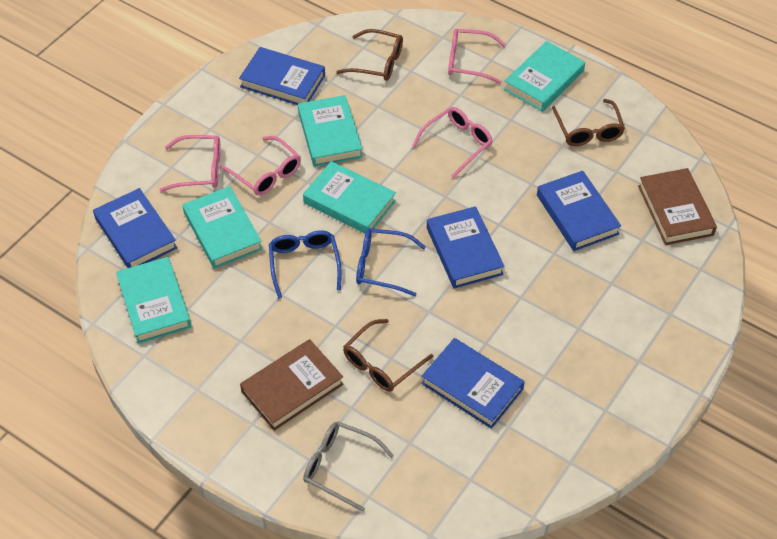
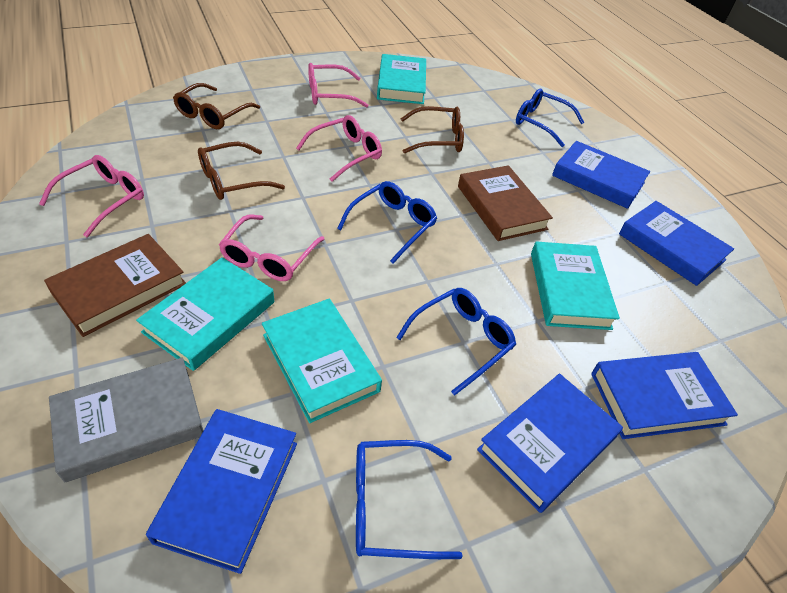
blue glasses: [269,230,342,299] [356,228,426,296] = 2 -> [337,181,437,264] [356,440,463,559] [396,288,516,396] [516,89,585,147] = 4
grey book: none = 0 -> [49,358,203,482] = 1
grey glasses: [303,421,394,512] = 1 -> none = 0
turquoise book: [116,257,191,344] [182,186,262,269] [298,95,362,167] [303,161,396,233] [504,41,585,112] = 5 -> [136,257,274,371] [262,299,382,423] [377,54,426,104] [531,241,620,330] = 4

